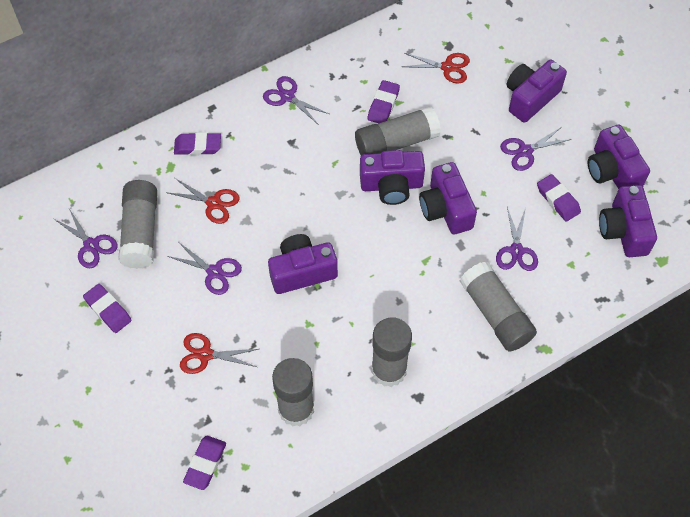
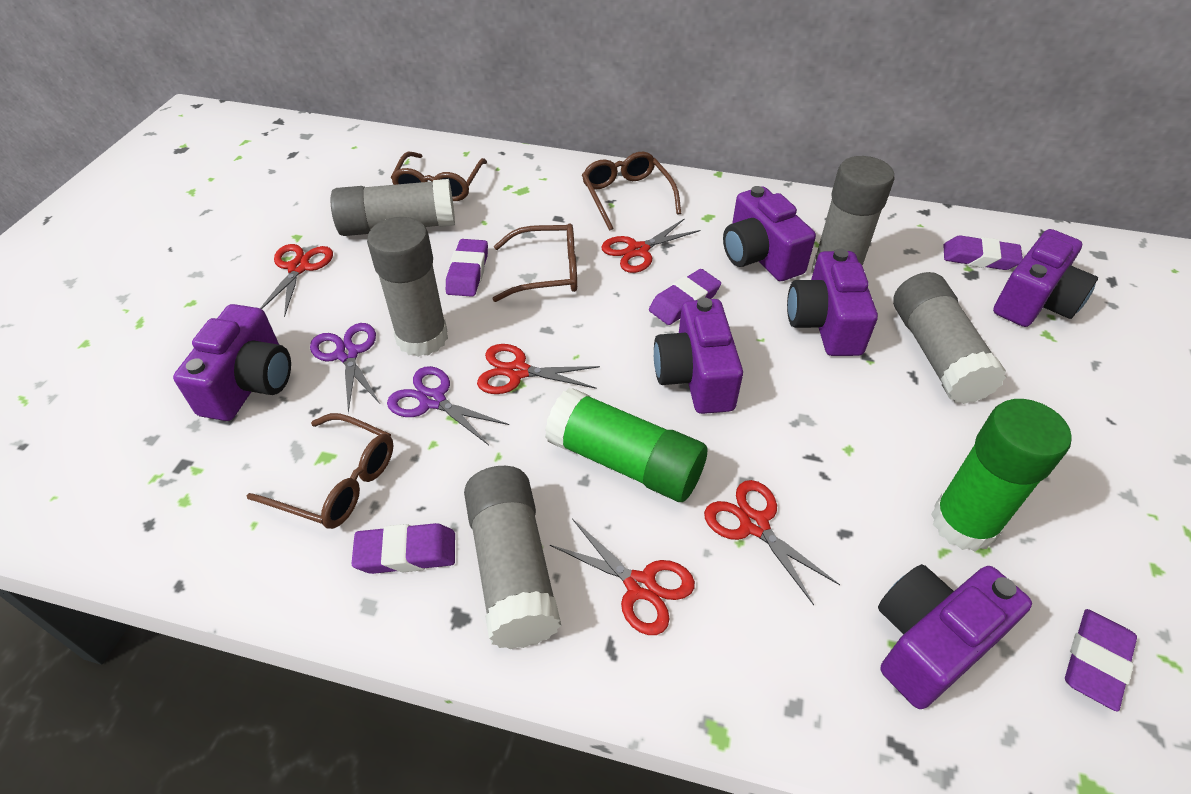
brown glasses: none = 0 -> [247,413,393,529] [391,152,487,201] [493,223,577,302] [582,152,681,231] = 4
green glue stick: none = 0 -> [545,388,707,502] [931,399,1072,552] = 2
purple scissors: [54,209,118,268] [167,242,242,295] [263,76,329,125] [496,207,538,271] [500,127,572,171] = 5 -> [310,323,380,413] [387,366,509,445] = 2
red scissors: [166,178,240,224] [180,333,258,374] [401,53,470,84] = 3 -> [260,244,333,317] [477,344,600,394] [550,519,695,635] [601,219,701,273] [704,480,840,605] = 5

